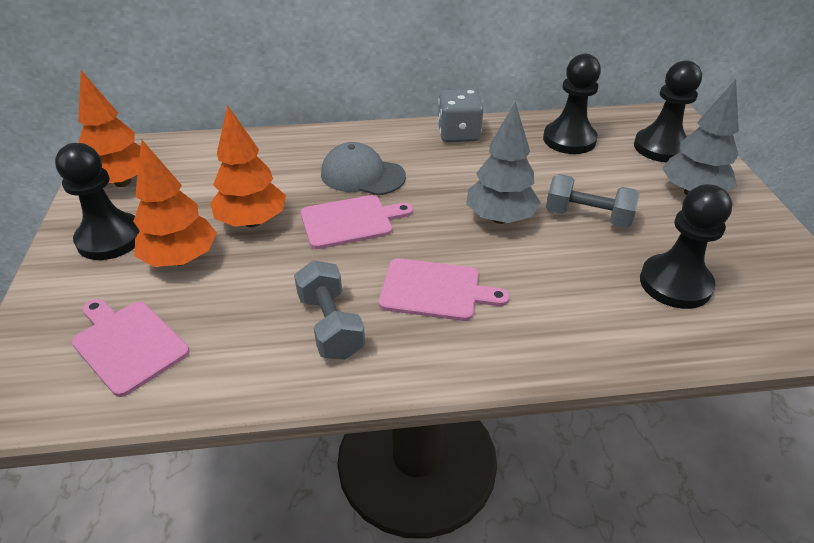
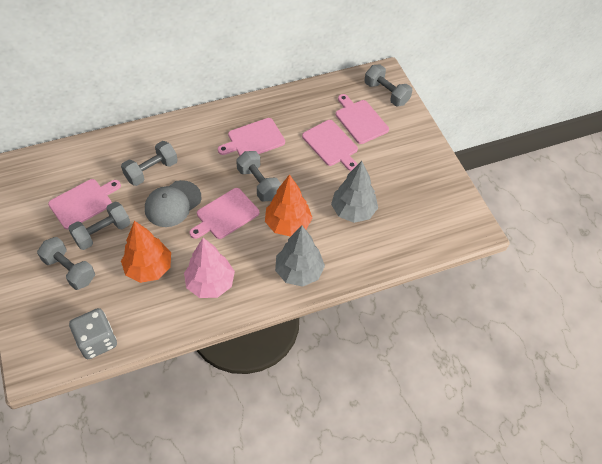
black pawn: [55,143,139,260] [543,54,601,154] [634,60,702,162] [640,184,732,309] = 4 -> none = 0
grey dumbbell: [294,260,365,360] [546,174,640,228] = 2 -> [37,237,95,290] [68,202,130,250] [121,141,178,186] [236,151,281,202] [364,65,412,106] = 5
orange tree: [78,70,141,187] [133,140,217,267] [210,105,286,227] = 3 -> [121,221,171,283] [265,174,312,237] = 2
pink cutting board: [72,299,190,397] [301,195,413,249] [379,258,510,321] = 3 -> [48,179,121,230] [190,188,259,239] [218,118,285,156] [302,120,358,171] [336,94,389,144] = 5
pink tree: none = 0 -> [184,238,235,298] = 1

